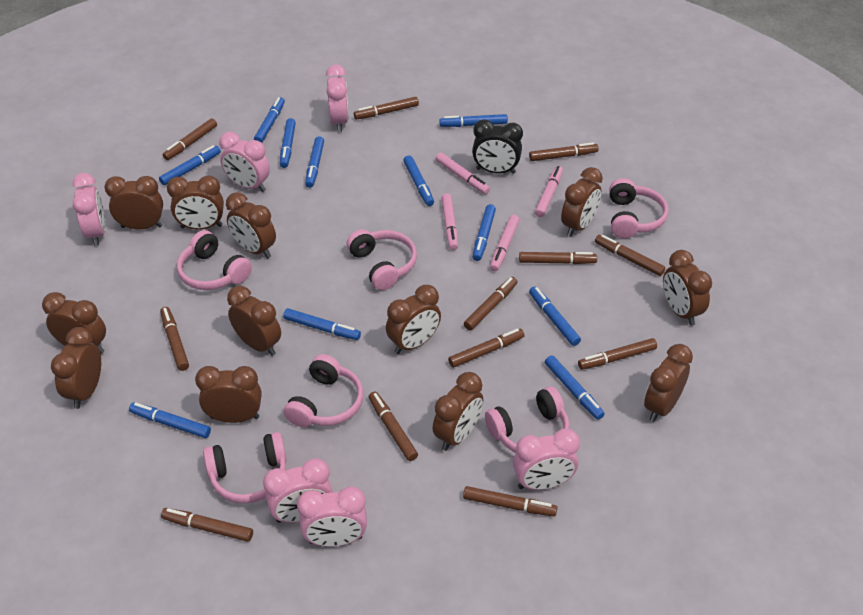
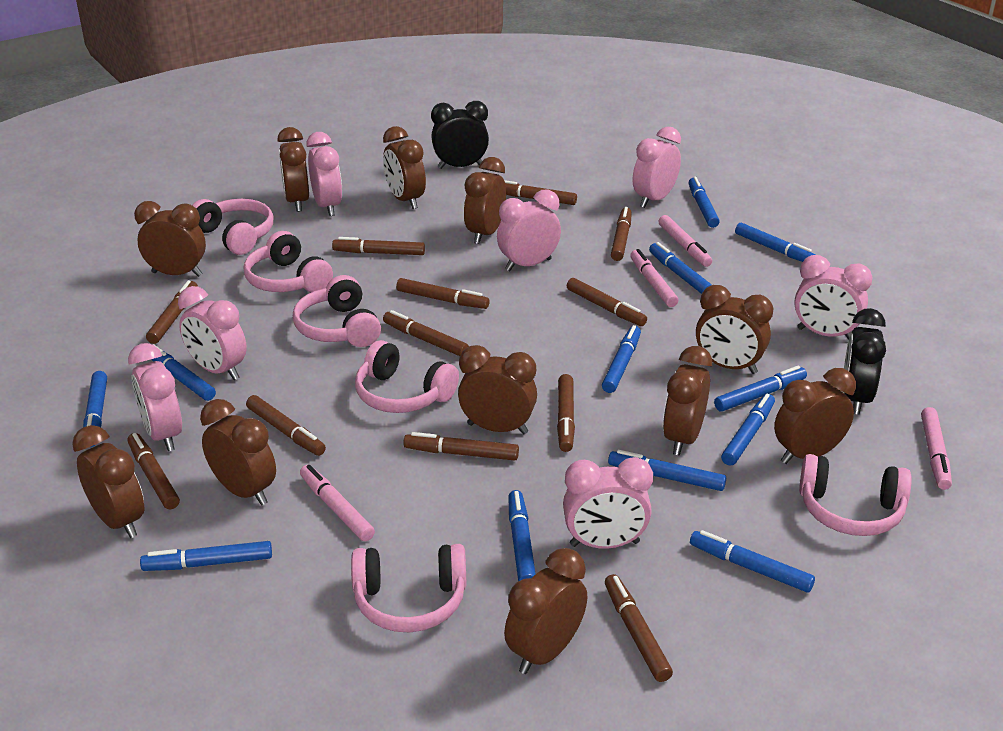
black clock: [472,119,523,174] = 1 -> [431,101,489,169] [843,308,886,415] = 2
blue marker: [129,402,211,438] [159,145,221,185] [254,97,285,143] [280,118,296,168] [283,308,361,340] [305,136,324,188] [403,155,434,206] [439,114,508,127] [473,204,496,261] [529,286,581,346] [545,355,604,420] = 11 -> [83,371,107,447] [140,541,272,571] [151,344,216,401] [508,490,536,581] [602,325,641,393] [608,450,726,491] [649,242,712,294] [688,177,720,228] [690,530,815,593] [714,366,807,412] [721,394,775,466] [735,223,816,262] = 12
brown clock: [42,292,106,354] [51,327,101,409] [105,176,163,230] [167,175,224,230] [195,366,262,423] [226,192,276,258] [227,286,281,356] [386,285,441,354] [432,372,483,451] [561,167,603,237] [644,344,693,422] [663,250,712,326] = 12 -> [72,425,144,538] [134,201,206,277] [200,399,276,506] [277,127,309,212] [383,126,426,209] [458,345,537,434] [464,157,506,244] [504,548,587,674] [663,346,712,456] [696,285,773,374] [774,368,856,464] = 11
pink clock: [73,173,106,246] [219,132,270,192] [263,458,332,523] [297,487,367,547] [326,64,349,132] [513,429,580,490] = 6 -> [128,343,182,451] [178,286,247,380] [306,132,342,216] [497,189,561,271] [563,457,653,549] [633,127,681,208] [794,255,872,340] = 7

